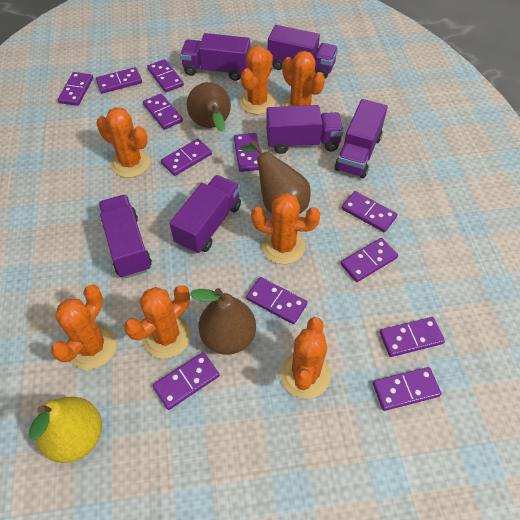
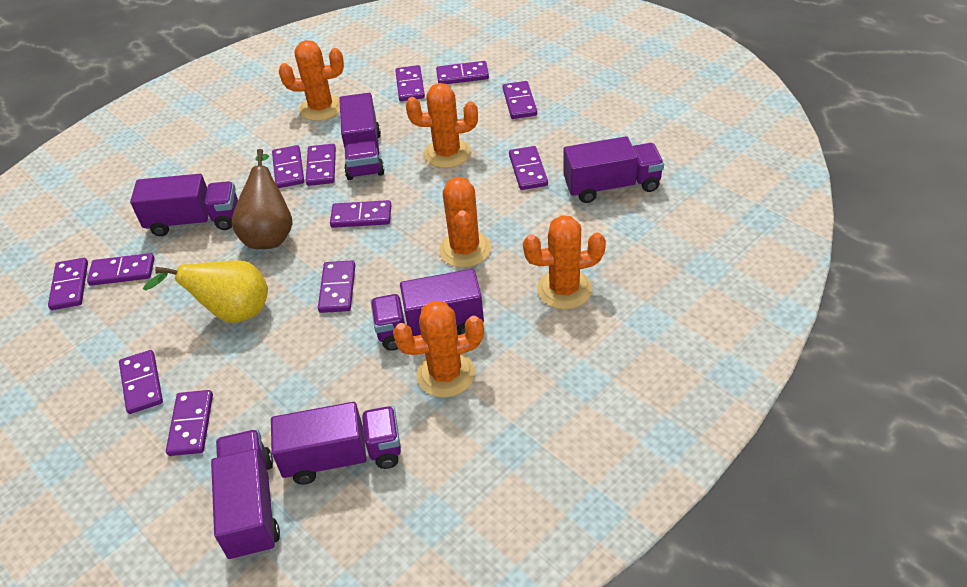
brown pear: [187,82,231,132] [190,288,256,355] [240,140,311,214] = 3 -> [232,149,293,249] = 1
orange cactus: [51,285,117,369] [96,107,150,178] [124,285,191,358] [239,46,276,115] [251,193,321,264] [280,317,331,399] [282,51,325,107] = 7 -> [279,40,344,121] [393,301,484,398] [406,83,478,168] [439,177,491,268] [523,215,606,309] = 5

